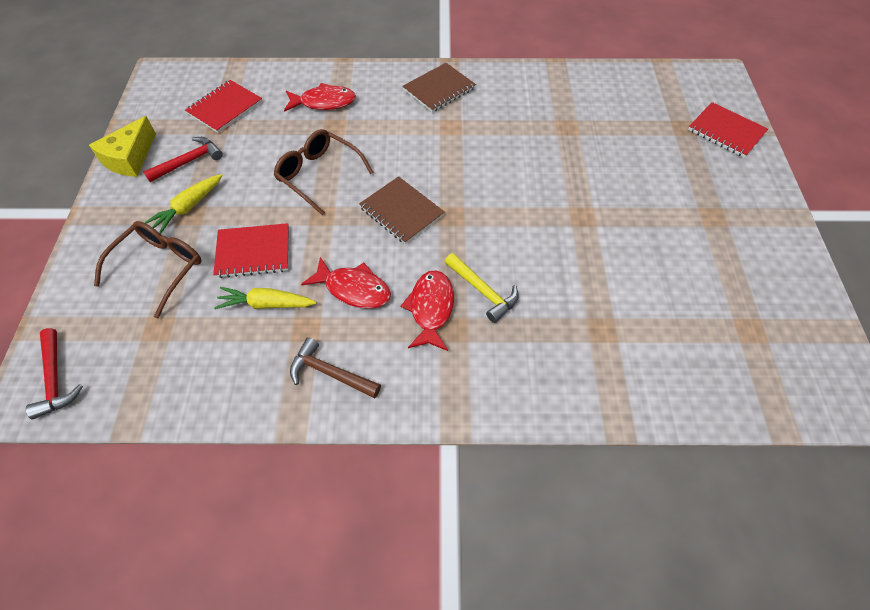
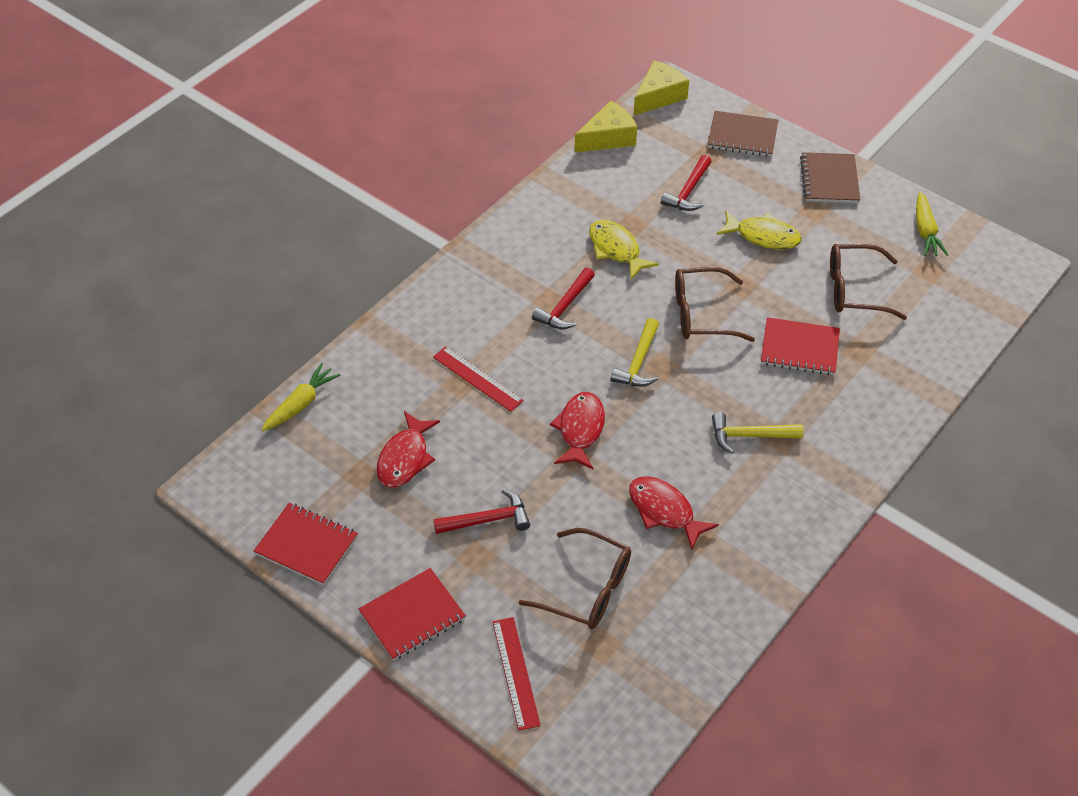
brown glasses: [94,221,202,318] [274,129,374,215] = 2 -> [519,528,631,629] [675,267,755,342] [830,244,907,320] = 3
brown hammer: [290,337,381,398] = 1 -> none = 0
red hammer: [26,328,83,419] [143,137,223,182] = 2 -> [434,489,530,534] [532,267,595,329] [661,155,712,211] = 3
red ruler: none = 0 -> [433,346,524,412] [493,617,541,731] = 2
yellow cheese: [89,116,156,177] = 1 -> [575,101,637,153] [633,60,689,116] = 2
yellow fish: none = 0 -> [589,220,659,280] [716,210,802,249] = 2
yellow hammer: [445,253,519,323] = 1 -> [611,318,659,387] [712,412,804,454] = 2

